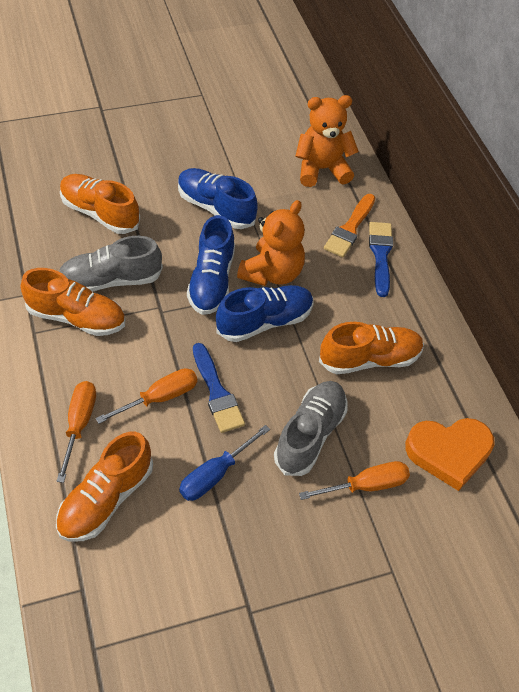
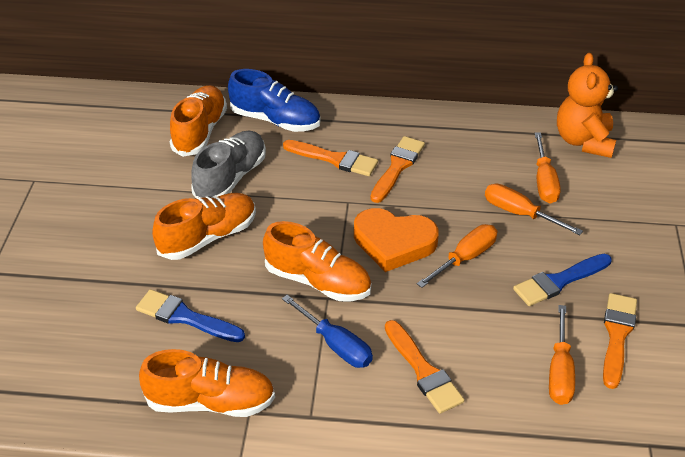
blue shoe: [178,168,257,229] [187,215,235,315] [216,285,314,342] = 3 -> [228,69,320,132] = 1
grey shoe: [59,236,163,292] [274,381,348,476] = 2 -> [191,131,266,198] = 1
orange brush: [324,194,375,257] = 1 -> [283,140,378,176] [370,136,425,203] [385,320,464,414] [603,293,637,389] = 4
orange screwdriver: [57,381,96,483] [96,368,197,424] [299,461,410,500] = 3 -> [417,224,497,288] [485,184,583,235] [535,132,561,203] [549,305,575,405] = 4
orange teddy bear: [237,200,305,286] [296,95,359,187] = 2 -> [557,53,618,158] = 1

